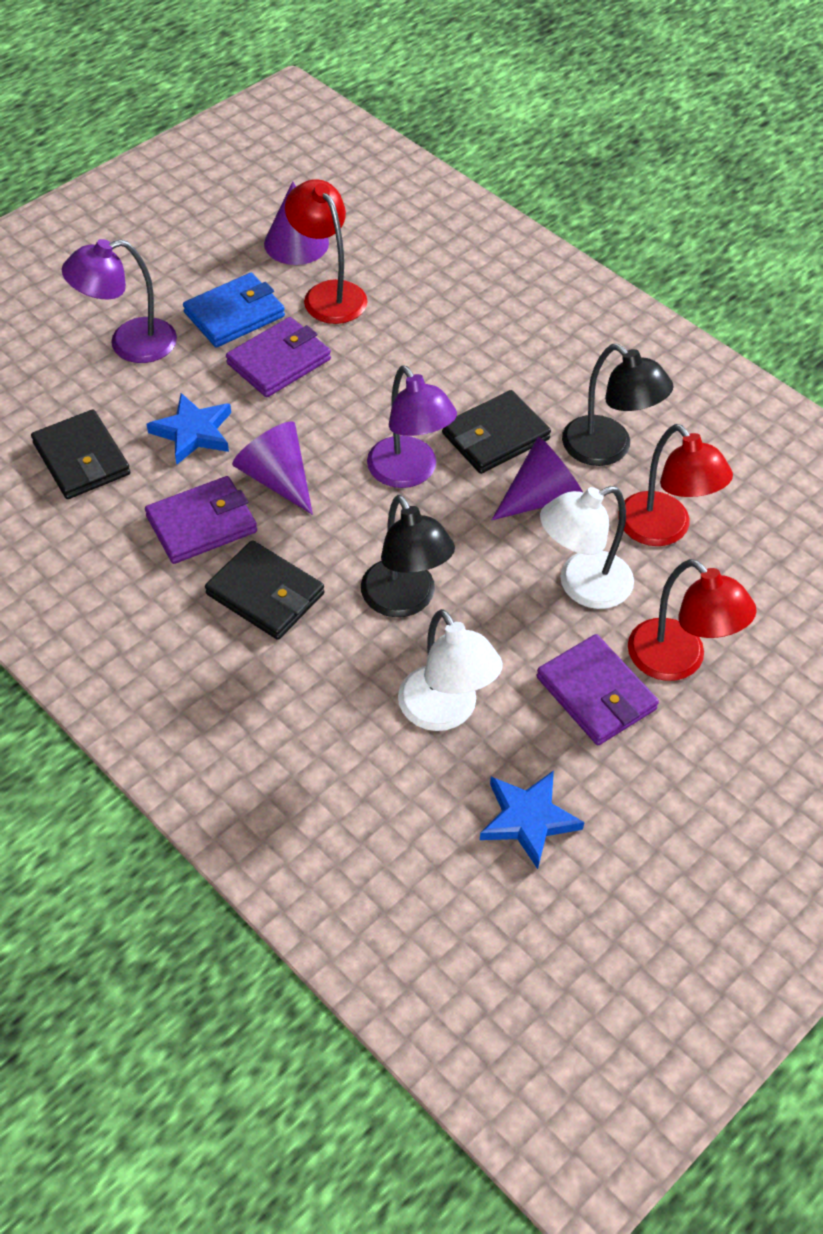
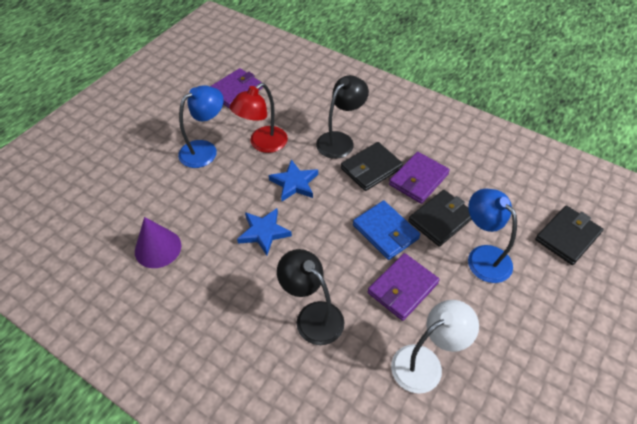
blue lamp: none = 0 -> [178,85,224,168] [468,189,517,283] = 2
purple cone: [232,421,313,515] [264,181,329,265] [492,437,583,520] = 3 -> [135,217,181,268] = 1
purple lamp: [62,239,177,363] [367,365,457,488] = 2 -> none = 0
red lamp: [285,179,368,324] [618,424,733,546] [628,559,757,681] = 3 -> [230,83,288,153] = 1
white lamp: [398,609,503,731] [540,486,634,609] = 2 -> [391,300,479,394] = 1

